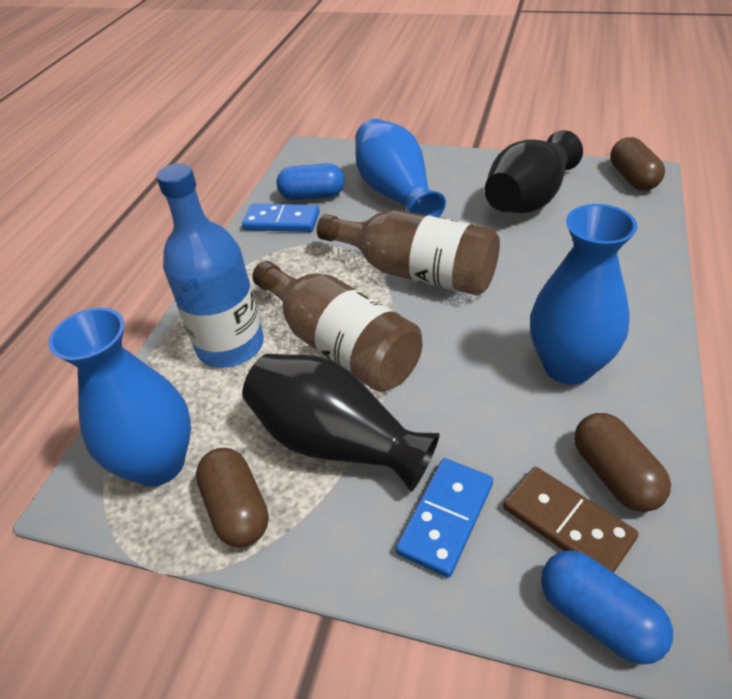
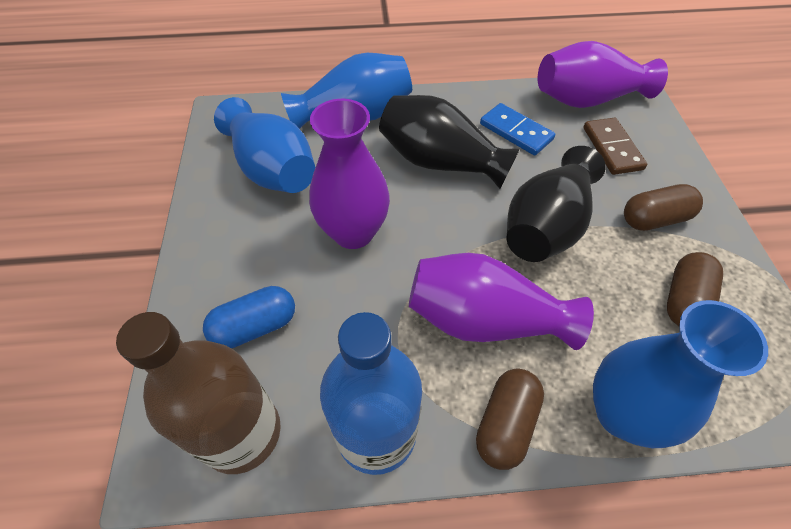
blue capsule: [277,163,345,200] [541,550,673,665] = 2 -> [203,286,295,348] = 1
blue domino: [242,204,320,232] [396,458,493,578] = 2 -> [480,103,555,156] = 1
brown bottle: [252,261,422,392] [317,210,500,295] = 2 -> [116,312,281,474] = 1
purple vase: none = 0 -> [309,99,390,249] [409,253,594,350] [538,41,668,108] = 3

